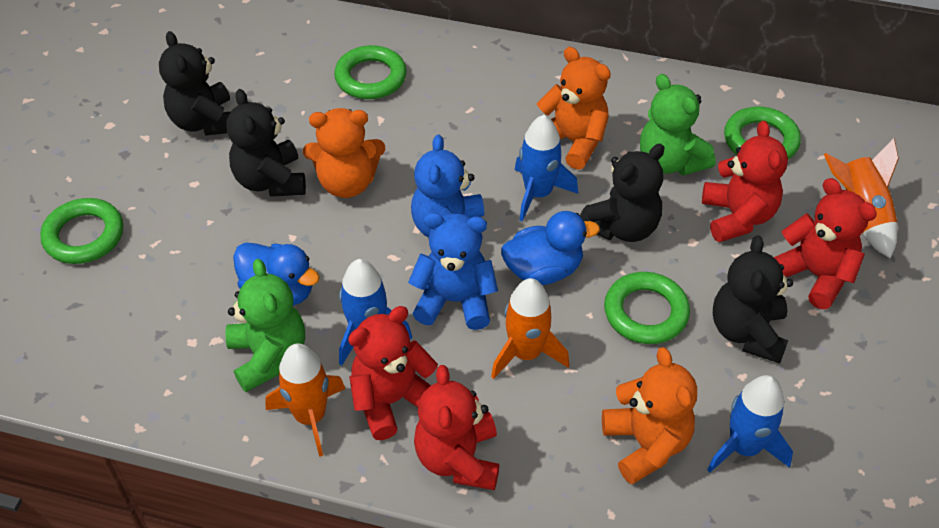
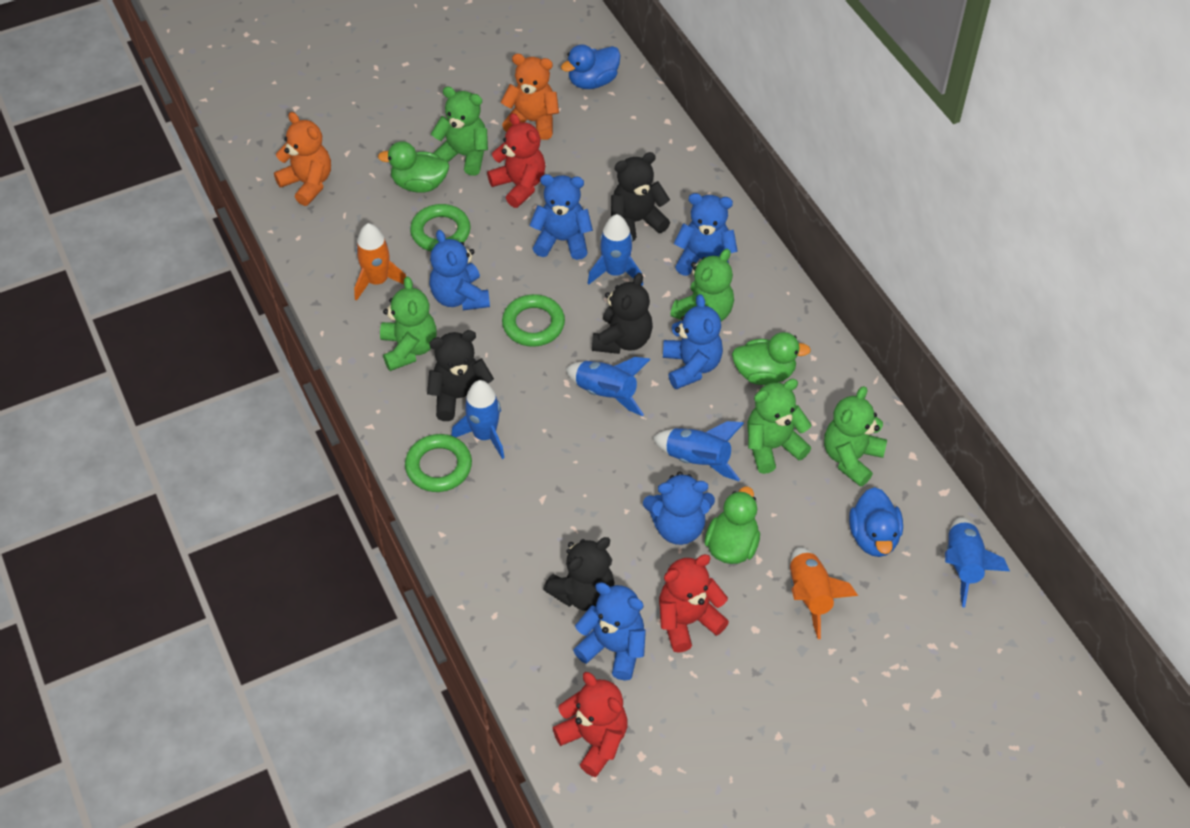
blue rocket: [339,259,412,366] [515,115,578,222] [707,375,793,473] = 3 -> [451,380,505,459] [566,357,651,416] [588,214,643,286] [652,421,744,481] [945,517,1010,608] = 5
blue teddy bear: [408,213,498,330] [411,134,484,237] = 2 -> [429,230,490,310] [529,174,593,260] [573,582,646,681] [643,471,715,545] [663,294,723,389] [674,193,738,276] = 6
green duck: none = 0 -> [378,141,449,193] [704,487,760,564] [732,332,811,385] = 3
green ring: [40,198,123,264] [334,45,407,99] [604,272,690,344] [724,107,801,160] = 4 -> [405,434,472,492] [410,204,471,251] [502,294,565,347] = 3
green teddy bear: [225,259,305,392] [640,74,716,176] = 2 -> [380,276,437,371] [431,87,488,176] [670,249,734,322] [747,379,812,474] [824,386,887,487] = 5
orange rocket: [265,343,345,457] [491,278,569,379] [824,138,899,258] = 3 -> [354,223,406,301] [790,547,858,639] = 2
orange teddy bear: [303,108,385,198] [537,47,611,170] [602,347,697,484] = 3 -> [274,112,331,206] [500,54,559,140] = 2
red teddy bear: [348,306,438,440] [414,365,500,490] [702,121,788,242] [774,178,877,309] = 4 -> [487,113,546,208] [553,672,628,777] [659,554,729,653] = 3

